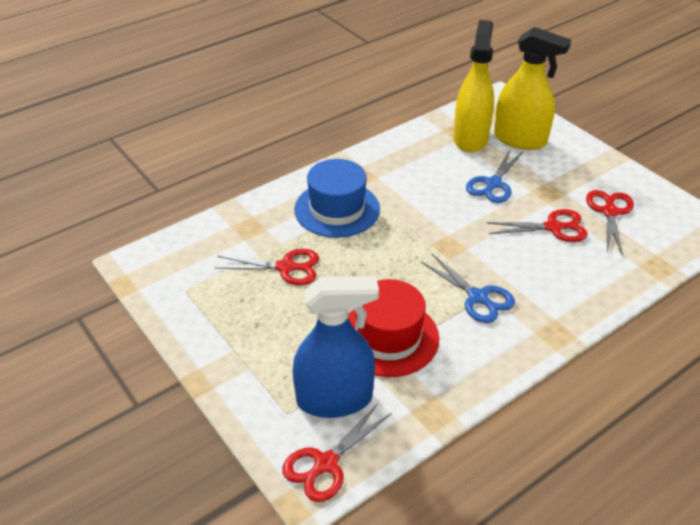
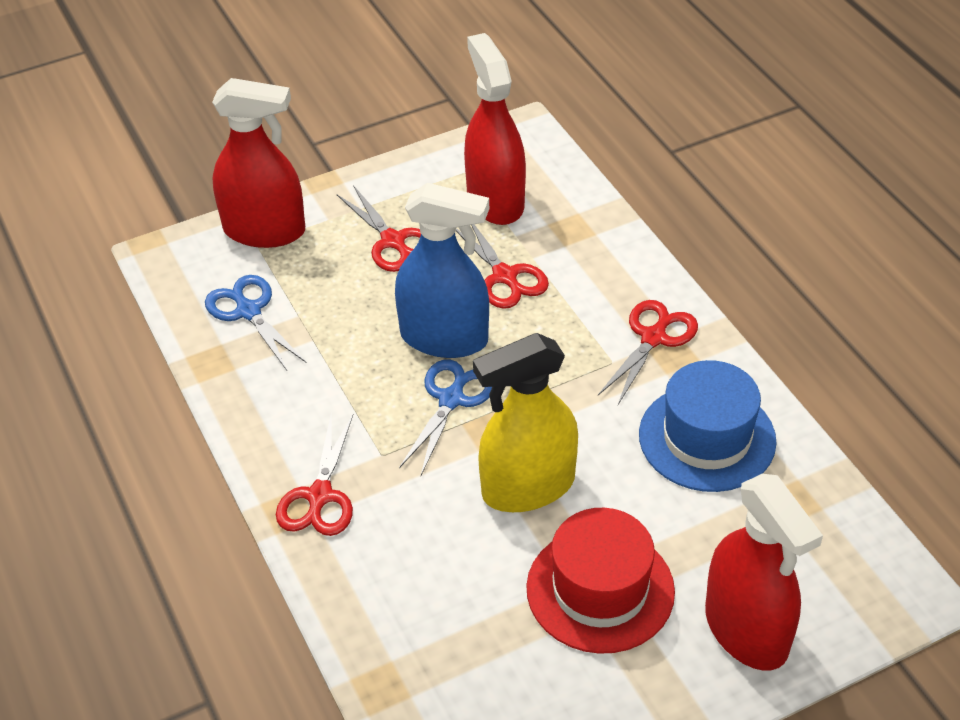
red spray bottle: none = 0 -> [212,78,305,248] [464,33,526,225] [705,474,823,671] = 3
yellow spray bottle: [453,20,494,153] [494,27,571,150] = 2 -> [473,333,578,512] = 1

